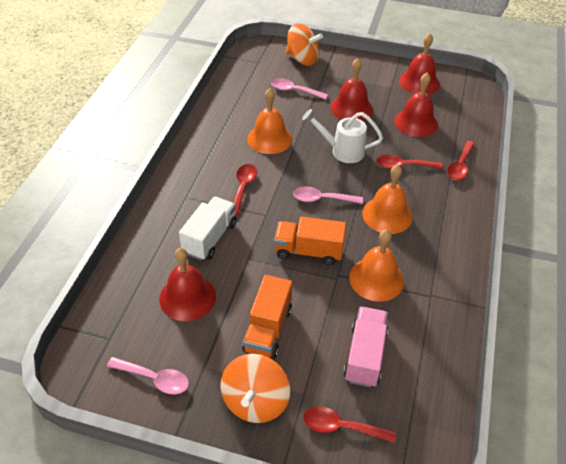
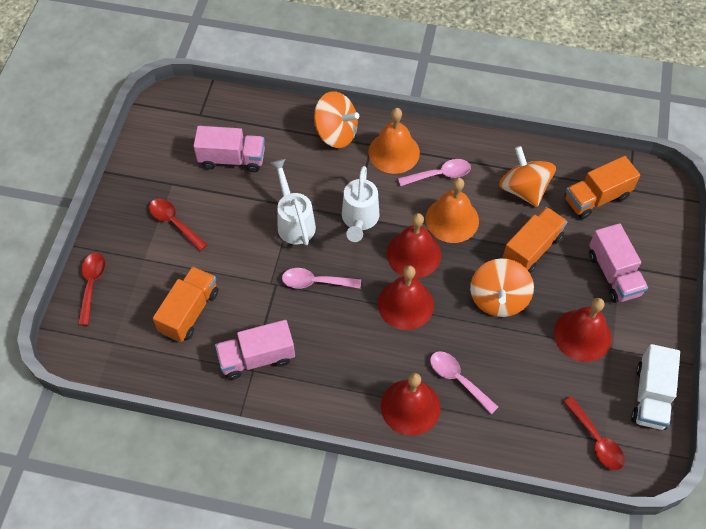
orange bell: [247,88,292,154] [349,229,404,302] [362,164,413,234] = 3 -> [368,108,420,174] [425,178,479,243] = 2
orange spinning top: [220,354,290,423] [286,23,323,66] = 2 -> [314,91,359,148] [470,259,534,317] [499,146,556,207] = 3
orange truck: [242,275,292,359] [274,216,346,266] = 2 -> [153,266,218,342] [503,207,567,273] [565,156,640,219] = 3
pink truck: [343,307,388,387] = 1 -> [193,126,265,172] [215,320,295,380] [589,223,648,303] = 3
red spoon: [233,164,257,216] [303,406,396,443] [376,155,443,169] [447,141,475,180] = 4 -> [78,253,105,325] [149,199,208,251] [563,396,625,470] = 3
white watering can: [302,109,383,163] = 1 -> [270,159,316,245] [342,166,379,242] = 2

